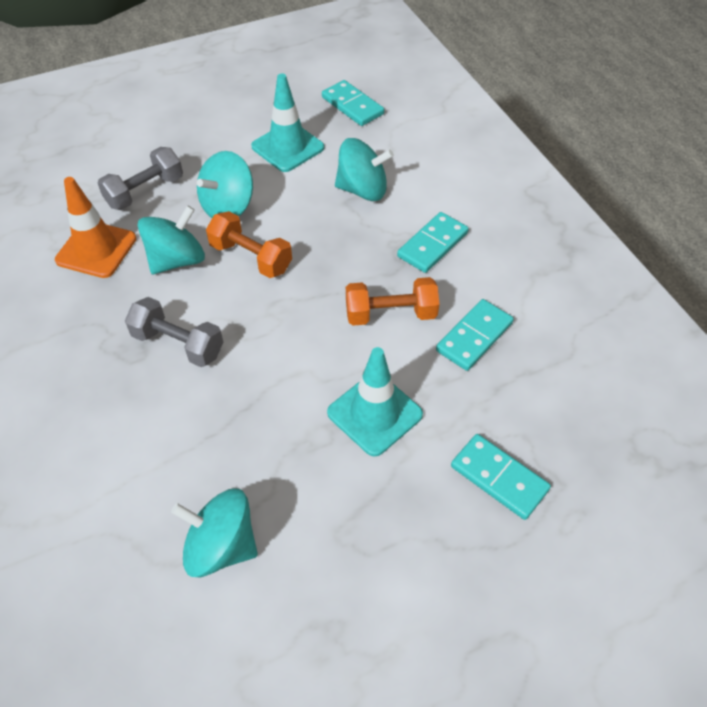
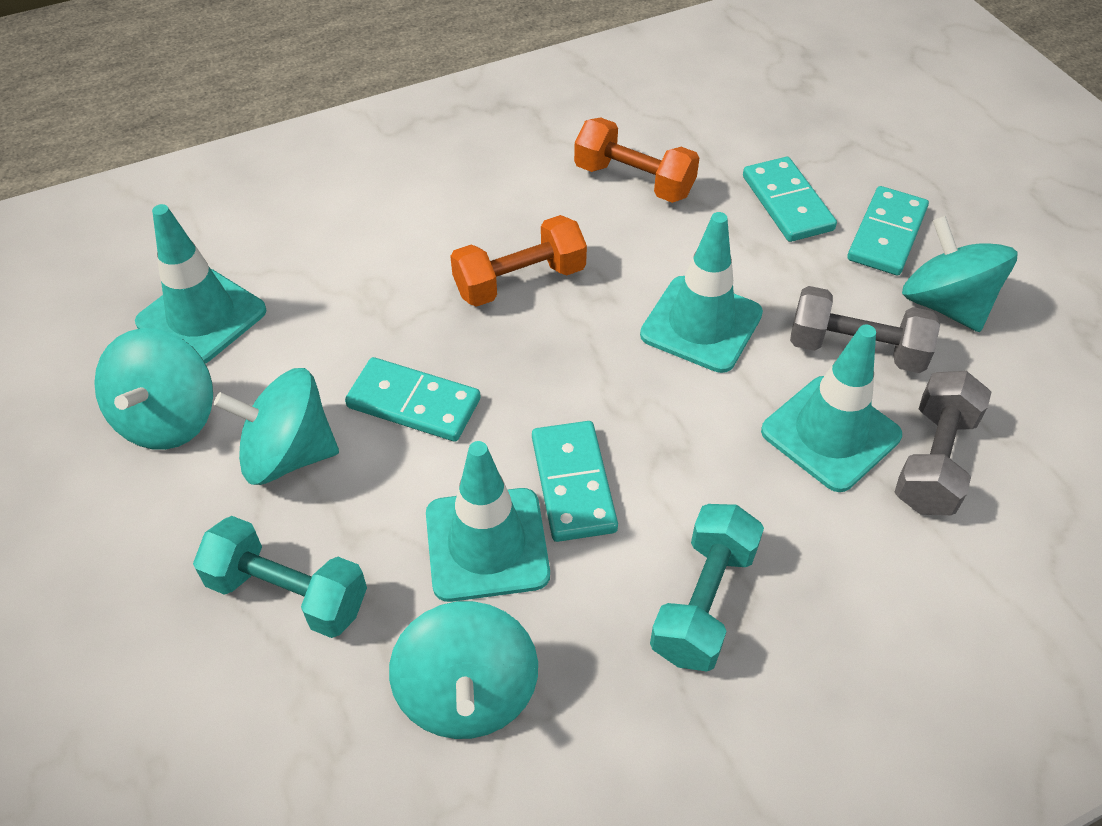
orange traffic cone: [55,177,136,278] = 1 -> none = 0
turquoise dumbbell: none = 0 -> [193,516,367,638] [650,504,764,671] = 2
turquoise traffic cone: [251,74,324,172] [327,347,423,457] = 2 -> [135,204,266,364] [426,441,550,602] [640,212,763,373] [761,324,902,492] = 4

